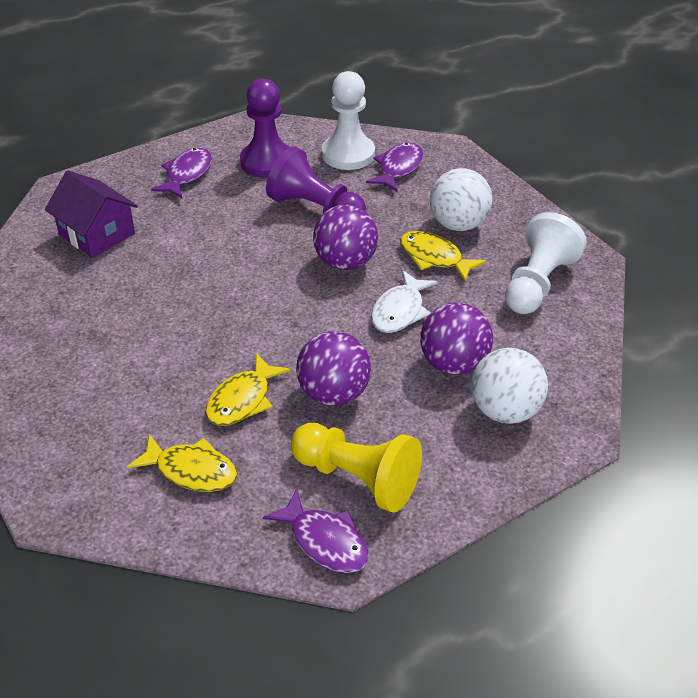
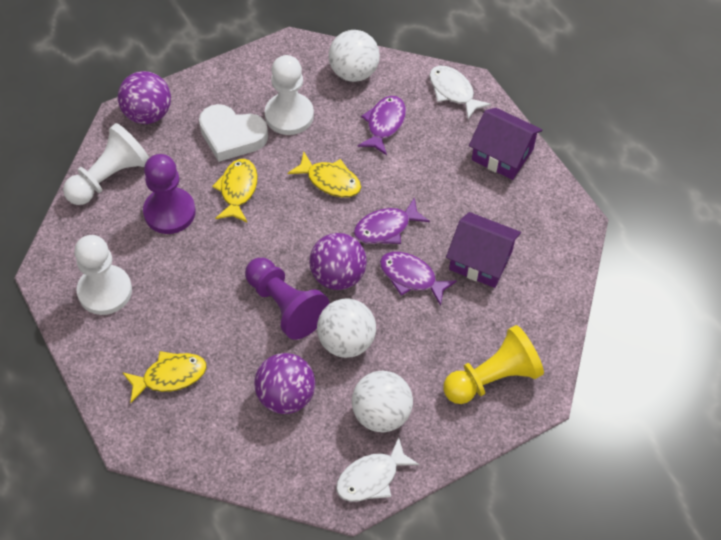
purple house: [45,170,138,258] = 1 -> [446,212,521,288] [469,108,542,180] = 2
white ball: [430,168,492,231] [471,348,548,424] = 2 -> [317,298,376,358] [329,30,380,82] [352,371,413,432] = 3
white fish: [371,270,437,333] = 1 -> [336,437,420,502] [429,66,491,119] = 2
white heart: none = 0 -> [199,104,268,162] = 1
white pawn: [322,71,375,170] [505,212,587,314] = 2 -> [63,123,149,205] [74,235,132,315] [265,55,314,135] = 3

